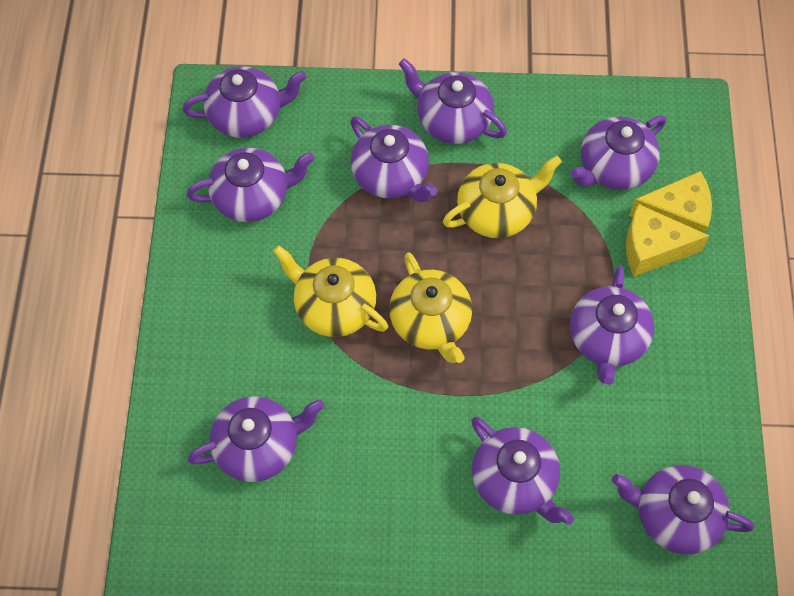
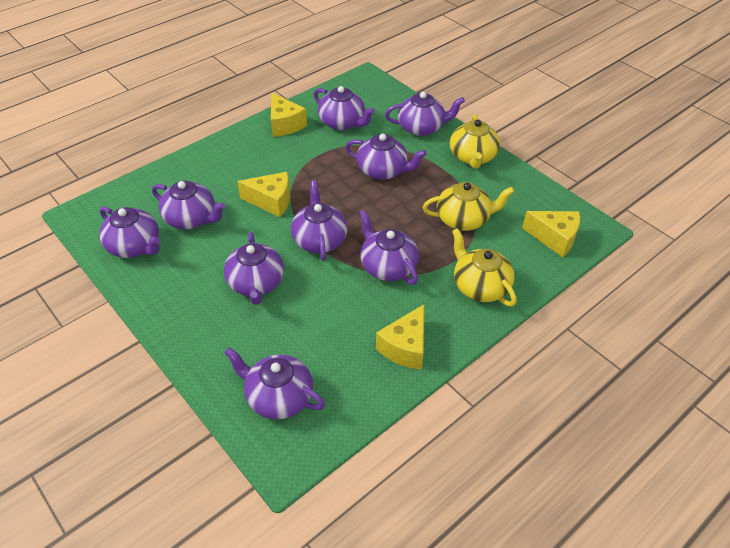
yellow cheese: [626,204,709,276] [629,171,712,233] = 2 -> [237,172,290,217] [271,93,307,137] [376,304,424,370] [522,211,580,257] = 4

